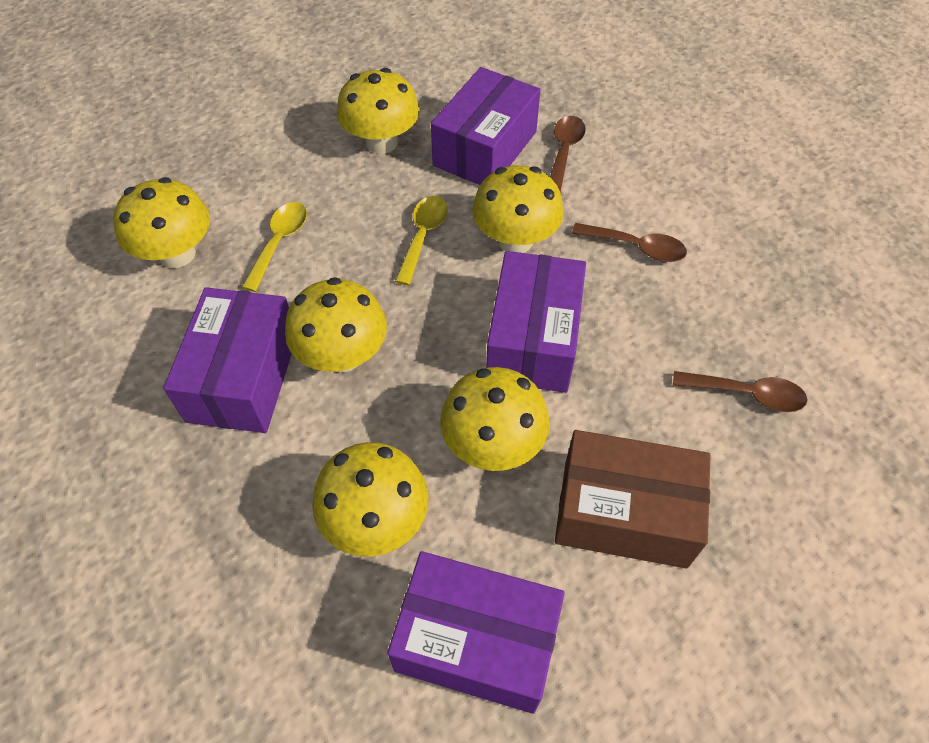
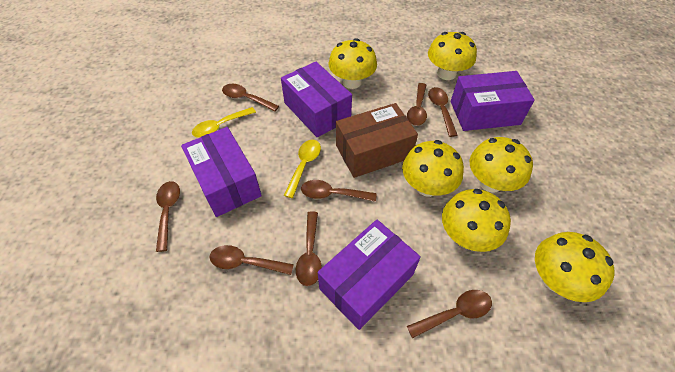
brown spoon: [550,116,586,192] [572,223,687,262] [673,371,807,412] = 3 -> [156,181,180,252] [210,245,294,275] [222,84,279,112] [296,211,322,286] [301,180,376,202] [407,83,427,126] [407,290,492,338] [428,87,457,137] = 8

